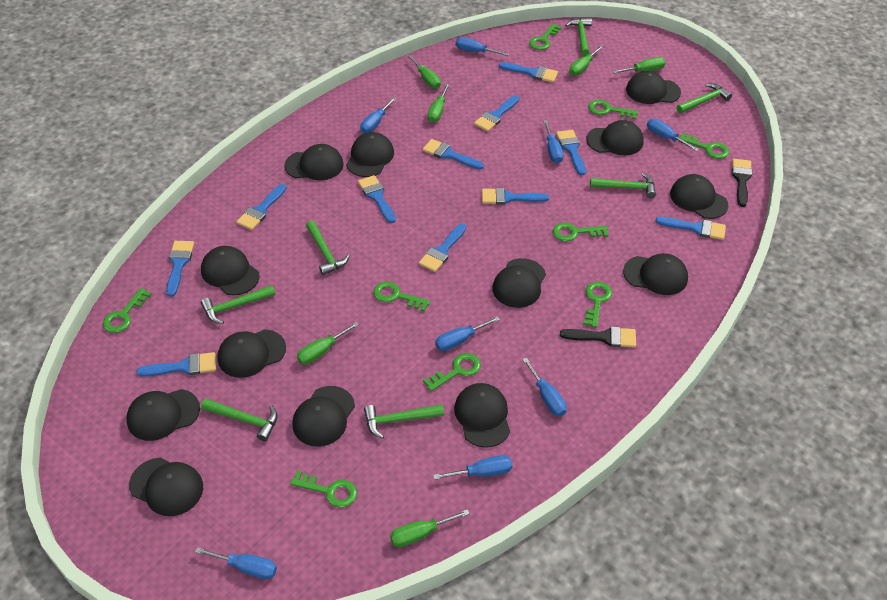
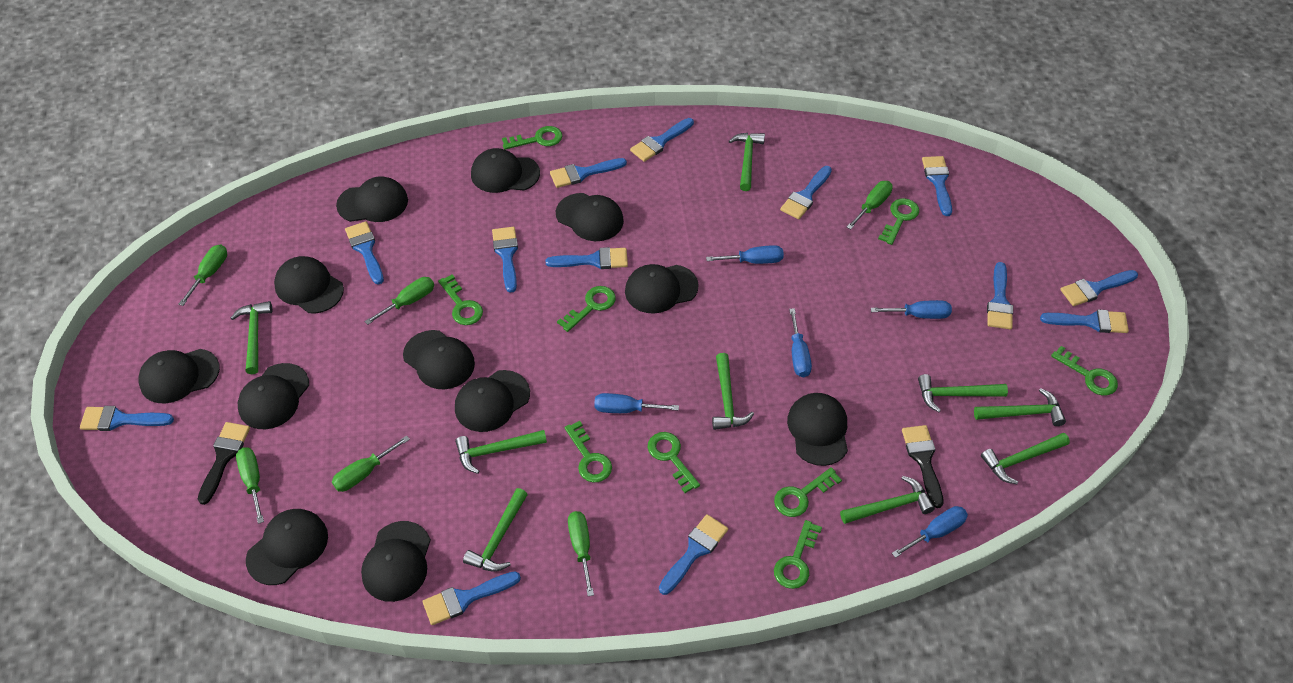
black cap: [126,389,200,441] [129,457,203,516] [201,246,260,295] [218,329,286,378] [285,144,344,180] [292,386,355,447] [346,132,394,177] [454,383,510,448] [492,258,546,308] [586,120,643,155] [623,253,688,295] [626,71,681,104] [670,174,729,219] = 13 -> [138,349,220,403] [238,363,309,429] [246,509,328,585] [274,256,344,313] [336,177,408,222] [361,521,431,602] [403,330,475,389] [455,370,530,432] [471,148,540,193] [556,193,624,241] [625,264,699,314] [787,393,848,466] = 12
blue brush: [136,352,216,377] [166,241,194,297] [236,184,286,230] [358,175,396,223] [419,223,466,272] [423,139,484,170] [474,95,519,132] [482,188,549,205] [499,62,558,82] [556,130,586,175] [655,217,726,240] = 11 -> [80,406,174,431] [345,222,384,285] [422,571,521,625] [492,227,518,293] [546,247,628,269] [550,158,627,188] [630,118,694,162] [659,514,728,595] [780,166,832,219] [922,156,952,216] [987,262,1013,329] [1040,309,1129,333] [1060,270,1138,306] = 13
blue screwdriver: [195,547,277,579] [360,97,397,133] [433,455,512,480] [435,316,500,351] [456,37,509,56] [522,358,567,416] [543,120,564,163] [647,119,699,151] = 8 -> [594,393,679,413] [706,245,784,264] [789,308,812,377] [871,300,952,319] [892,506,968,558] = 5
green hammer: [201,285,275,324] [201,399,278,441] [306,221,350,275] [364,404,444,439] [565,18,592,56] [590,173,656,198] [677,83,732,114] = 7 -> [231,301,272,374] [455,430,547,474] [463,488,528,572] [712,353,754,430] [729,133,765,191] [840,476,935,524] [918,374,1008,412] [974,388,1066,426] [981,433,1070,484] = 9

